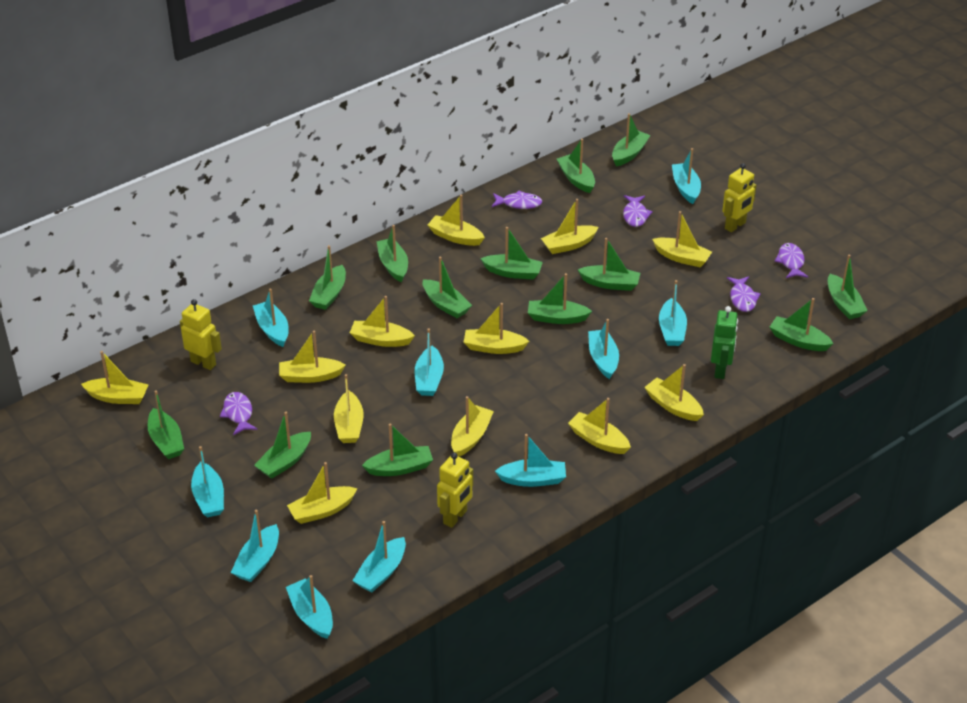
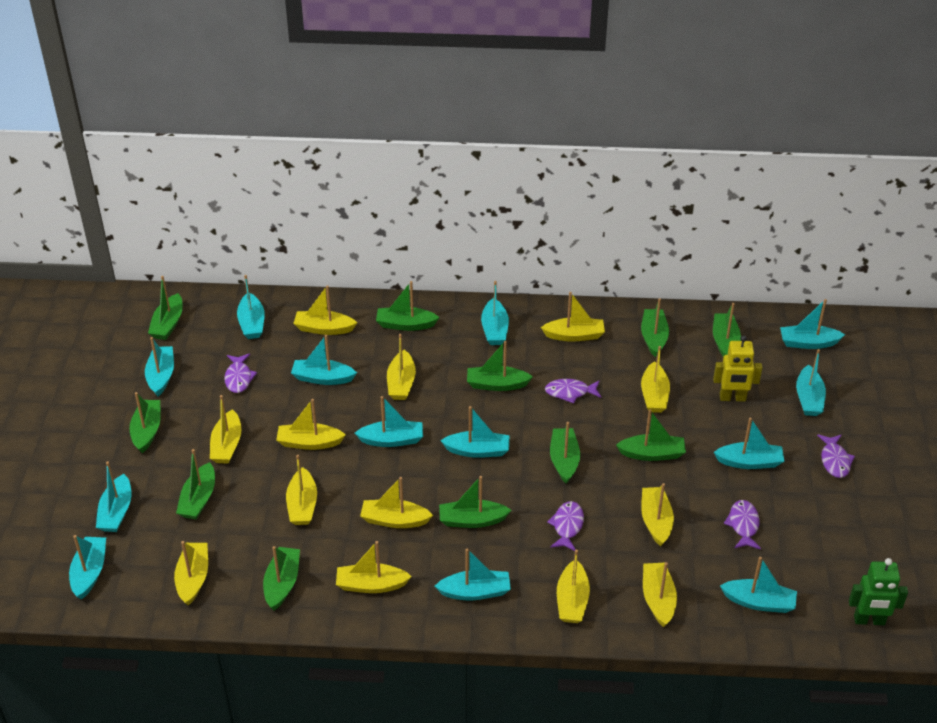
green boat: [148,390,184,459] [254,412,311,479] [309,245,346,310] [362,423,433,476] [376,225,408,282] [423,257,472,318] [480,227,543,280] [528,273,592,324] [557,139,595,193] [578,238,640,291] [612,113,651,166] [770,298,834,351] [828,254,868,319] = 13 -> [130,392,161,453] [148,276,183,340] [176,449,215,520] [263,546,300,611] [376,281,440,331] [439,476,512,528] [467,341,533,391] [550,422,580,484] [616,410,686,461] [641,298,669,357] [713,303,741,357] = 11
turquoise boat: [191,446,224,518] [231,509,279,582] [253,289,289,347] [286,575,333,639] [352,521,406,593] [414,328,444,396] [495,434,566,487] [588,319,619,379] [659,280,687,346] [672,148,701,204] = 10 -> [69,535,106,600] [96,461,132,532] [145,337,174,396] [237,275,265,339] [291,335,357,385] [355,396,423,447] [435,549,511,600] [440,406,509,458] [481,281,509,345] [714,418,784,469] [720,557,797,613] [780,299,845,349] [796,349,826,416] = 13
yellow boat: [81,351,148,404] [279,330,346,383] [287,462,358,524] [334,374,364,443] [350,296,415,347] [428,195,485,246] [451,396,494,456] [464,303,529,354] [541,199,599,254] [568,398,631,454] [644,364,704,421] [652,211,712,267] = 12 -> [174,541,208,606] [210,395,242,464] [276,399,346,450] [286,455,317,525] [293,285,357,335] [336,541,412,593] [360,477,433,528] [387,334,416,400] [541,292,605,342] [557,550,590,623] [641,346,670,413] [641,483,674,546] [643,562,677,627] = 13
yellow robot: [180,299,222,370] [437,452,473,528] [722,163,756,232] = 3 -> [713,335,762,401] = 1

